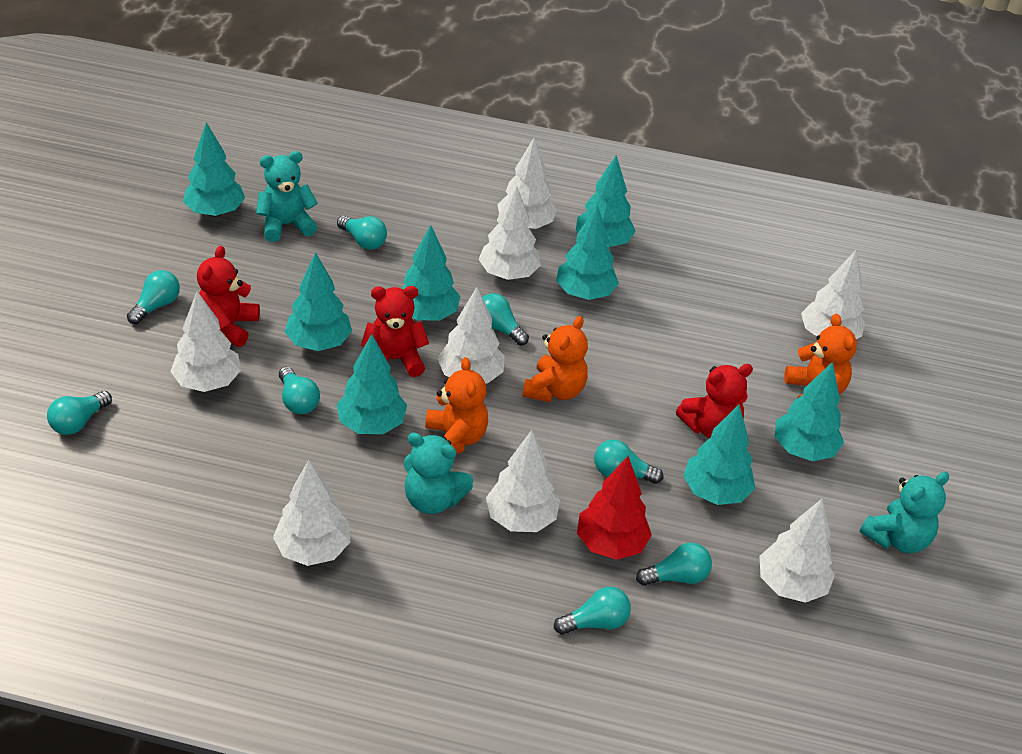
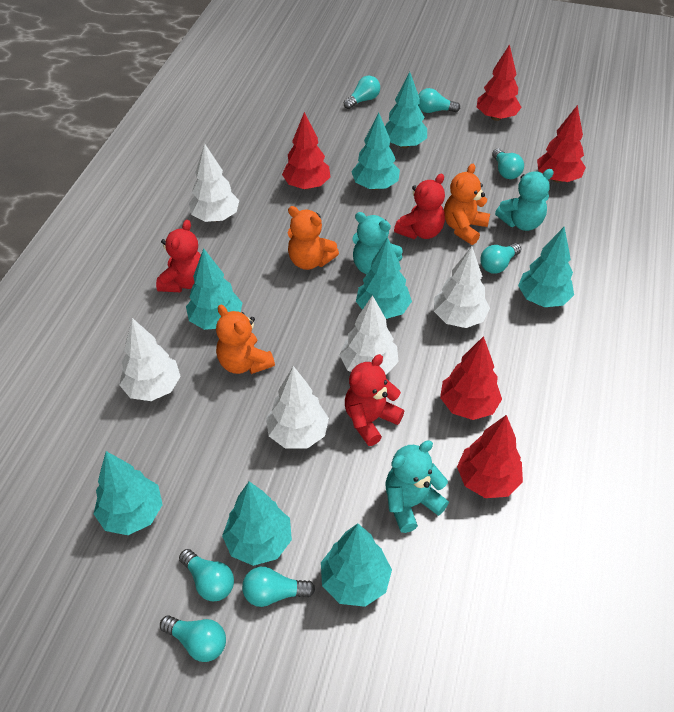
red tree: [577,456,652,560] = 1 -> [282,112,330,190] [440,336,502,420] [457,415,523,498] [477,44,522,121] [537,105,586,183] = 5
turquoise light bulb: [47,391,112,435] [127,270,180,324] [279,366,320,414] [337,216,387,250] [482,293,529,346] [554,587,631,635] [594,440,663,484] [636,543,712,586] = 8 -> [160,615,226,662] [179,549,234,601] [242,567,315,607] [344,76,380,109] [418,88,460,113] [480,243,521,274] [492,149,524,179] = 7
white tree: [170,291,241,392] [273,460,350,566] [438,287,505,384] [478,186,541,280] [486,430,560,532] [497,138,557,229] [759,499,835,603] [801,250,865,339] = 8 -> [119,318,181,401] [189,144,239,222] [266,366,329,448] [340,295,399,375] [434,246,490,328] = 5

